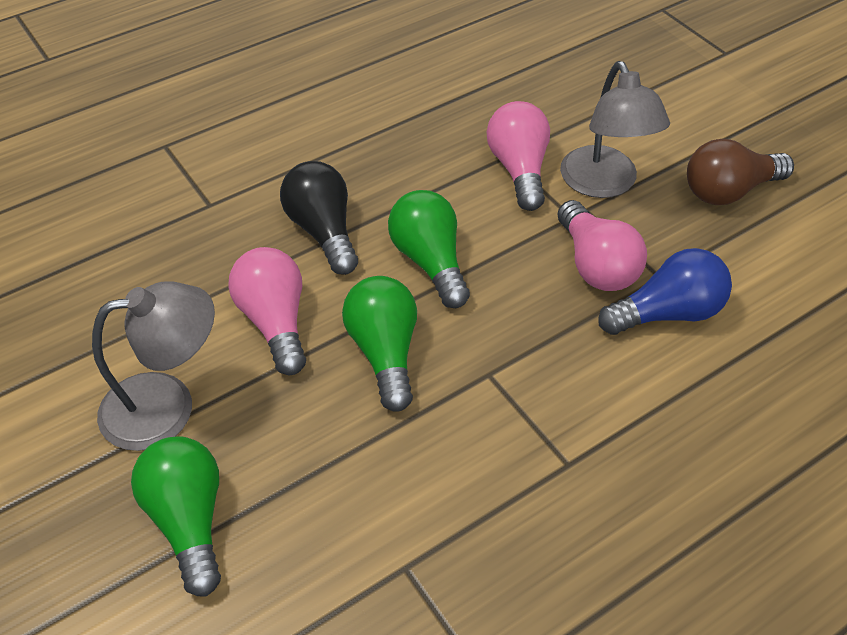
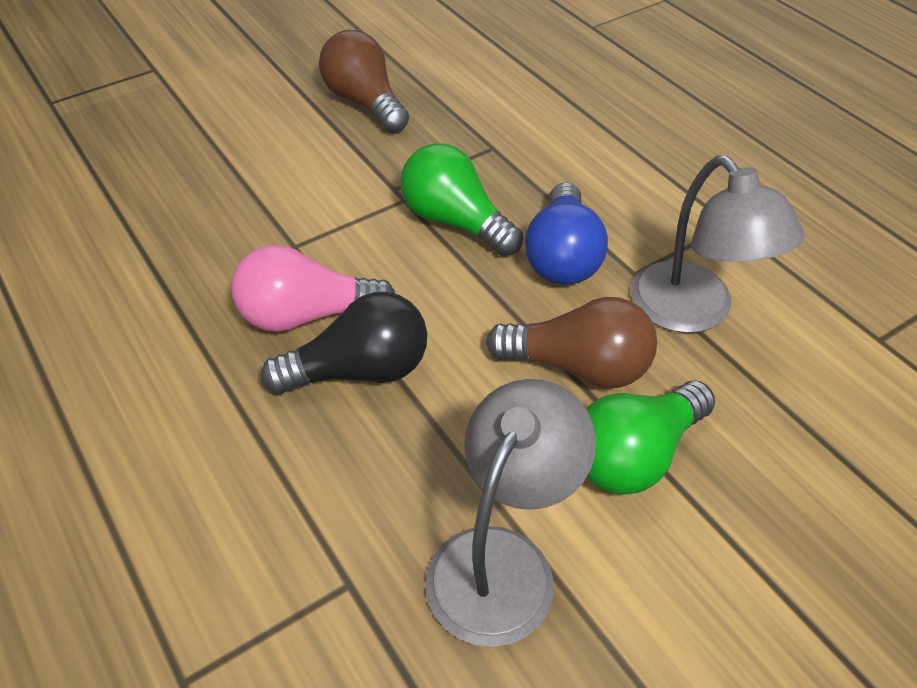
brown light bulb: [687,139,794,205] = 1 -> [319,30,409,133] [486,297,657,388] = 2
green light bulb: [131,436,221,597] [342,276,417,412] [388,190,470,308] = 3 -> [400,143,523,256] [586,381,715,495] = 2
pink light bulb: [228,247,306,375] [487,101,550,211] [557,200,647,291] = 3 -> [231,245,395,332] = 1

